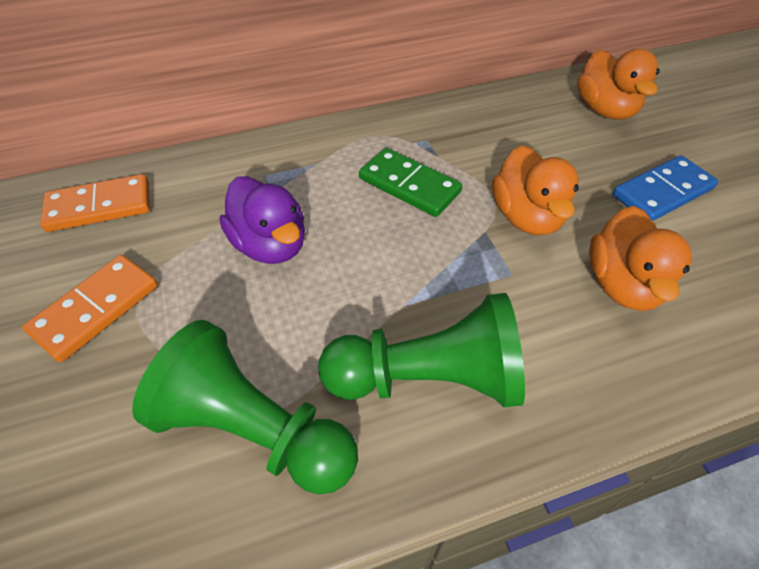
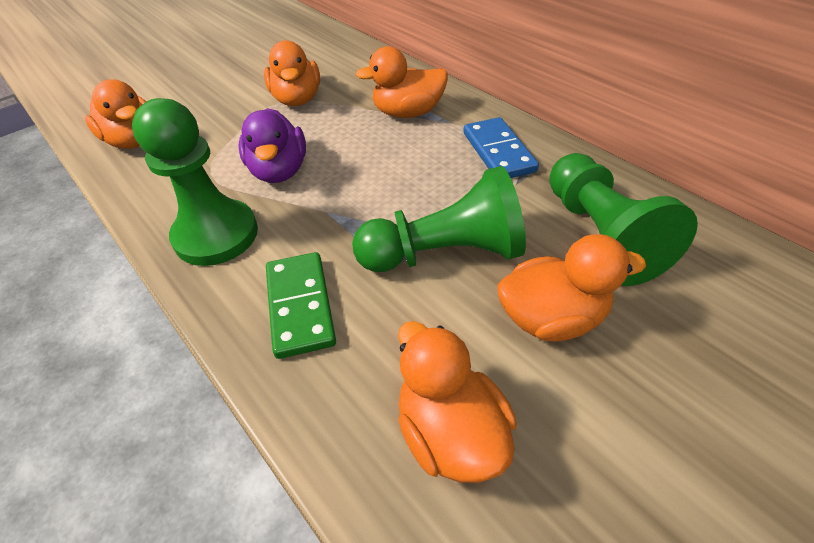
green pawn: [132,320,358,495] [318,293,525,407] = 2 -> [132,98,258,266] [352,166,526,272] [549,153,698,286] = 3
orange domino: [22,255,158,362] [40,174,150,232] = 2 -> none = 0
orange duck: [492,145,579,235] [577,49,660,120] [589,206,692,311] = 3 -> [85,79,146,149] [264,40,320,106] [355,46,448,118] [398,321,517,483] [497,234,646,342] = 5

